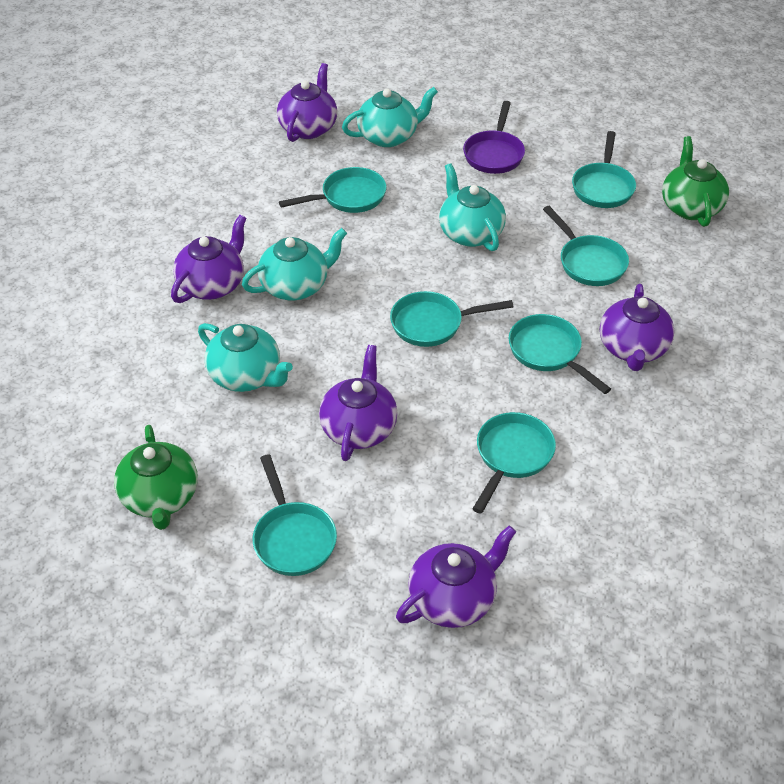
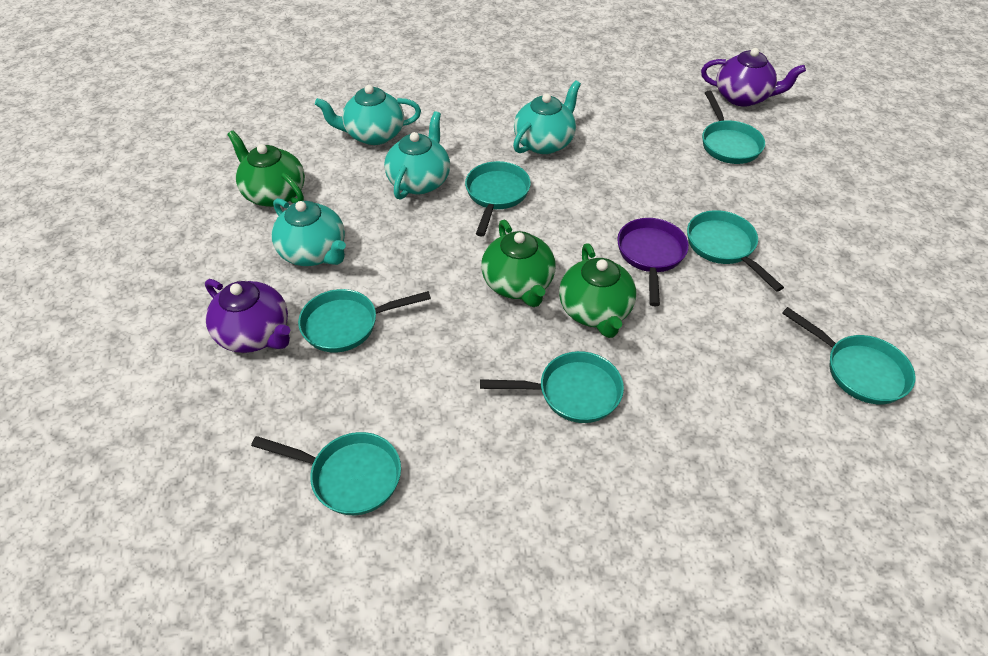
green teapot: [114,425,197,530] [662,136,729,227] = 2 -> [227,131,305,207] [481,220,556,307] [559,243,637,338] = 3
purple teapot: [171,215,246,303] [277,63,337,142] [319,345,398,461] [396,525,516,628] [600,284,674,371] = 5 -> [205,279,290,353] [701,48,806,107] = 2

